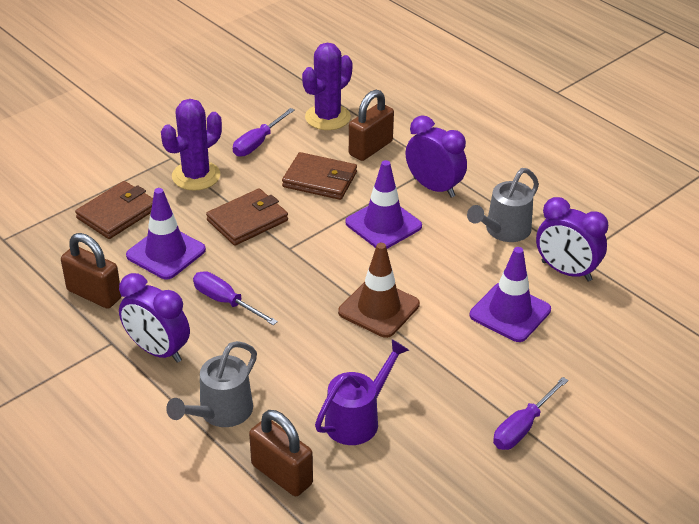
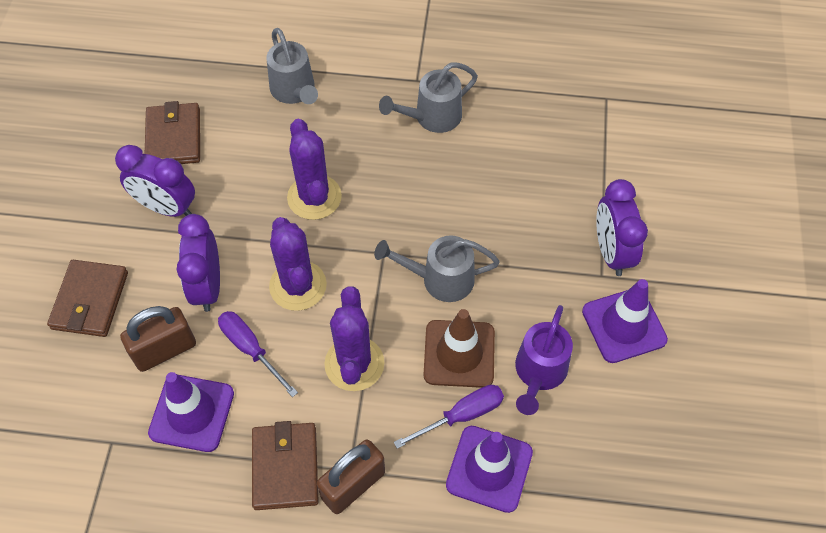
brown padlock: [61,233,121,309] [249,410,313,496] [349,90,394,161] = 3 -> [120,306,196,372] [317,439,385,514] = 2
grey watering can: [166,341,257,427] [467,168,539,242] = 2 -> [267,28,318,104] [374,235,500,302] [379,63,478,133] = 3
purple cactus: [161,99,222,191] [302,43,352,130] = 2 -> [269,217,327,311] [287,119,342,220] [324,286,385,391] = 3
purple screwdriver: [193,271,278,325] [233,108,295,157] [493,377,568,450] = 3 -> [218,311,298,397] [394,385,504,449] = 2

